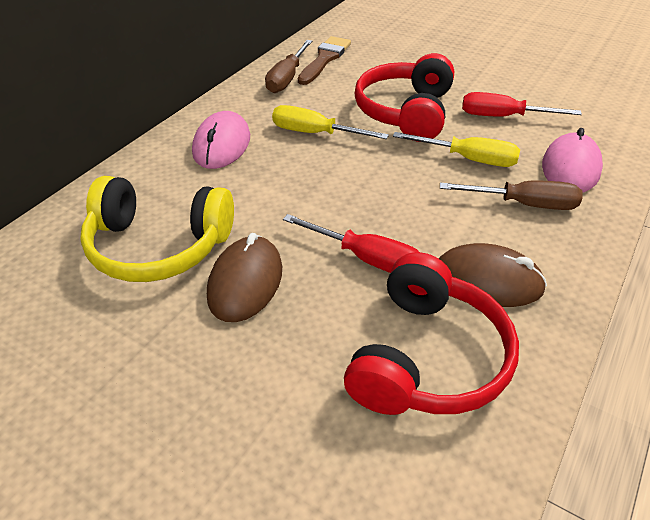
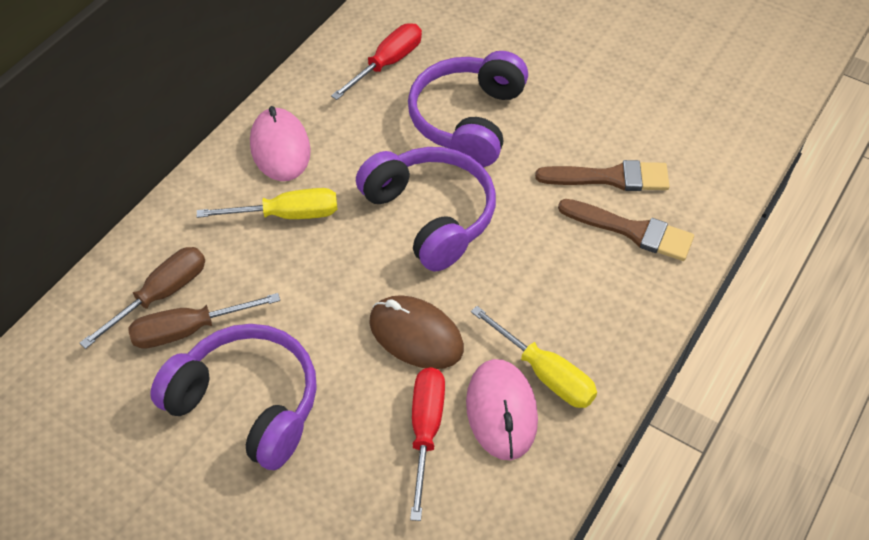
brown brush: [298,36,351,85] = 1 -> [535,160,670,191] [558,199,694,261] = 2
brown mouse: [207,233,282,322] [439,243,547,307] = 2 -> [369,295,464,369] = 1
purple headphones: none = 0 -> [150,324,317,470] [356,147,496,271] [408,51,528,167] = 3
red headphones: [344,252,519,415] [354,53,454,142] = 2 -> none = 0
yellow headphones: [80,176,234,282] = 1 -> none = 0

